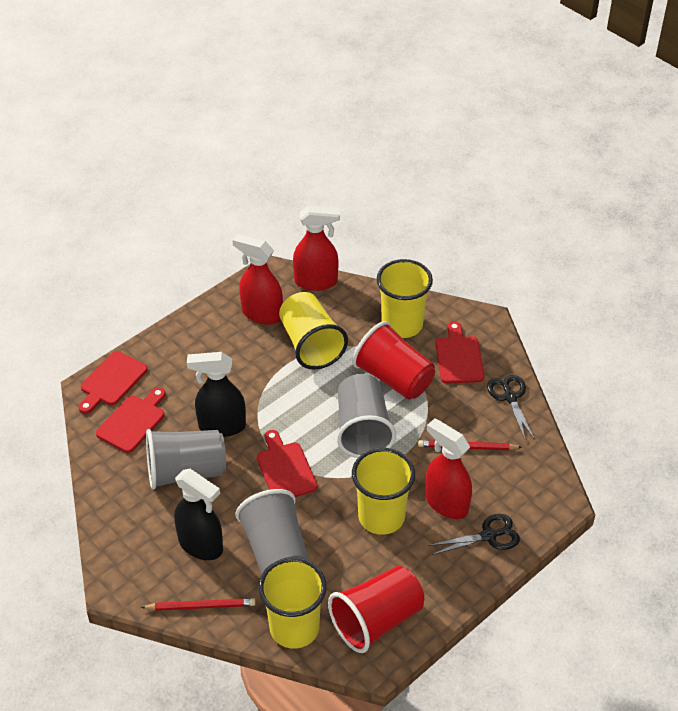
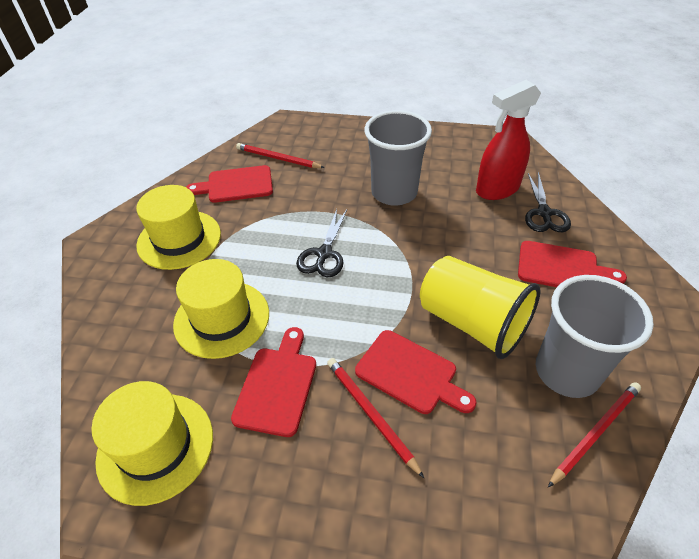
black spray bottle: [174,469,223,560] [187,352,246,437] = 2 -> none = 0
grey cup: [146,429,226,489] [236,489,309,574] [337,374,396,458] = 3 -> [364,110,432,206] [536,275,654,398] = 2
red cup: [328,566,424,653] [352,321,435,400] = 2 -> none = 0
red pencil: [141,598,255,611] [418,440,522,450] = 2 -> [236,143,325,168] [327,358,424,478] [548,382,641,487] = 3
red spray bottle: [232,234,283,325] [293,205,340,291] [425,419,472,519] = 3 -> [476,80,541,200] = 1
yellow cup: [258,557,327,649] [279,292,348,370] [352,448,415,535] [377,259,433,338] = 4 -> [420,256,541,359] = 1
yellow hat: none = 0 -> [91,381,213,506] [136,185,221,270] [173,259,269,359] = 3

